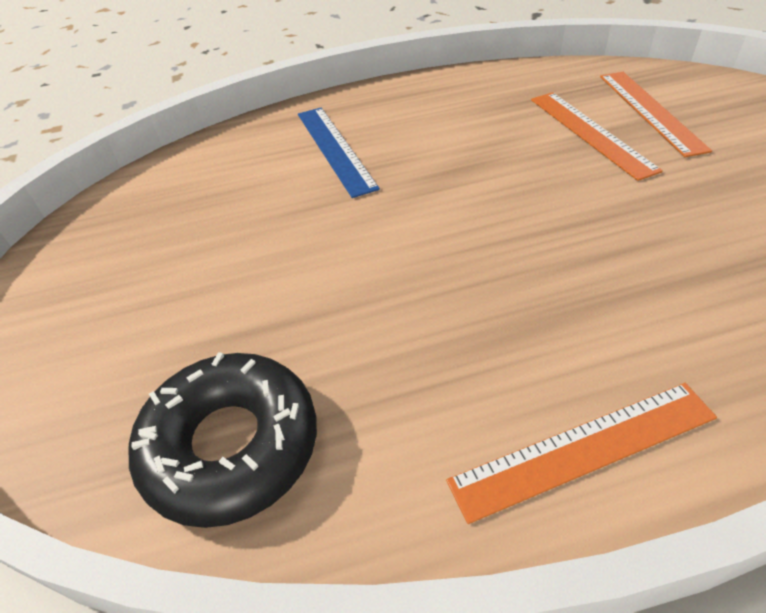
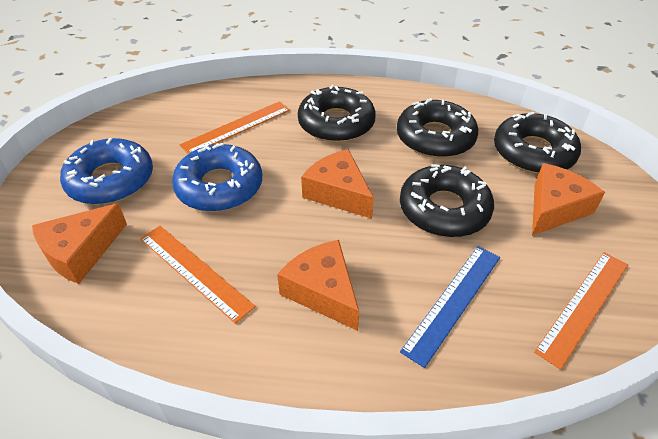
black donut: [129,352,317,528] = 1 -> [298,85,376,142] [397,98,478,158] [400,164,494,237] [494,112,581,174] = 4
blue donut: none = 0 -> [60,138,153,205] [172,143,262,212] = 2
orange cheese: none = 0 -> [32,203,127,284] [277,240,359,331] [301,149,374,219] [532,163,605,236] = 4

